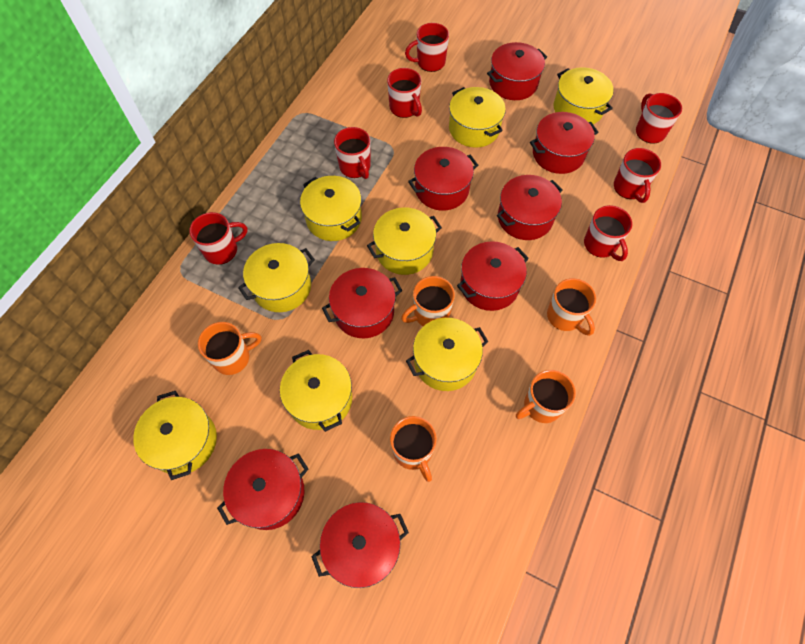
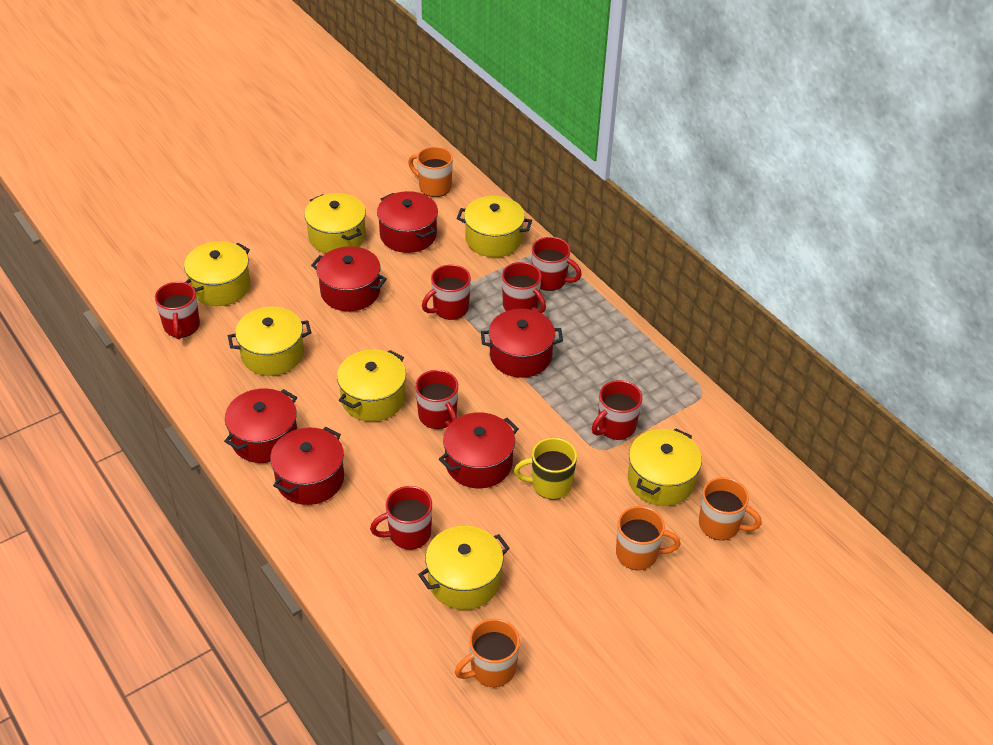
orange mug: [198,322,261,375] [390,416,437,482] [401,276,455,326] [516,370,576,423] [547,278,596,336] = 5 -> [408,146,453,197] [455,619,520,687] [616,506,681,570] [699,477,762,540] = 4
red pot: [217,449,308,530] [311,502,409,588] [322,268,403,338] [408,147,478,211] [457,241,529,311] [487,42,547,100] [497,175,563,240] [530,112,598,174] = 8 -> [224,388,297,463] [270,427,344,505] [311,246,387,311] [377,191,438,253] [439,412,519,488] [481,309,563,378] = 6
yellow mug: none = 0 -> [514,438,577,499] = 1
yellow pot: [133,391,217,480] [238,243,315,312] [280,350,352,432] [300,176,362,241] [367,208,442,275] [406,318,489,391] [449,87,506,148] [554,67,614,124] = 8 -> [184,241,251,306] [228,307,312,376] [304,193,366,253] [337,350,406,421] [418,526,510,610] [456,196,532,257] [628,428,702,506] = 7

